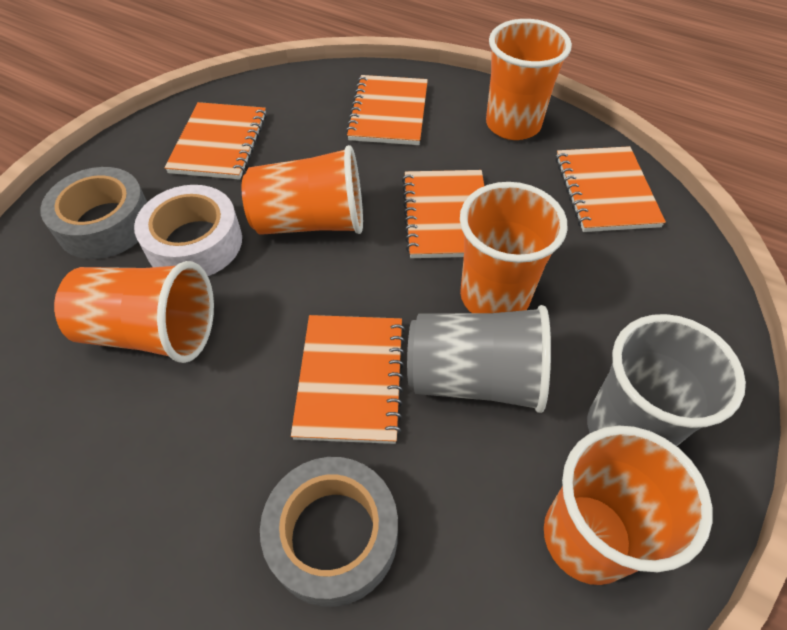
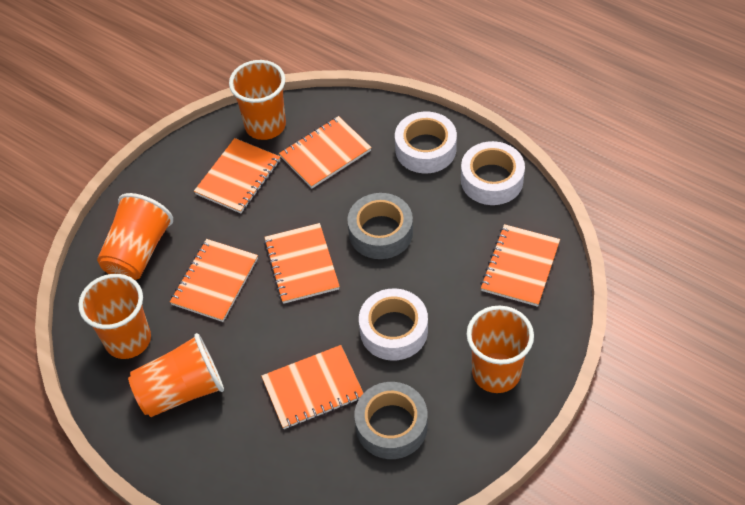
grey cup: [407,305,551,413] [587,314,746,446] = 2 -> none = 0
orange notebook: [165,102,267,180] [291,315,405,444] [346,75,428,145] [402,170,484,258] [555,146,666,232] = 5 -> [170,239,258,322] [194,138,280,213] [261,345,363,429] [264,223,340,304] [279,116,372,188] [480,224,560,307] = 6
white tape: [134,185,242,276] = 1 -> [359,288,428,361] [395,112,457,173] [461,141,525,205] = 3

